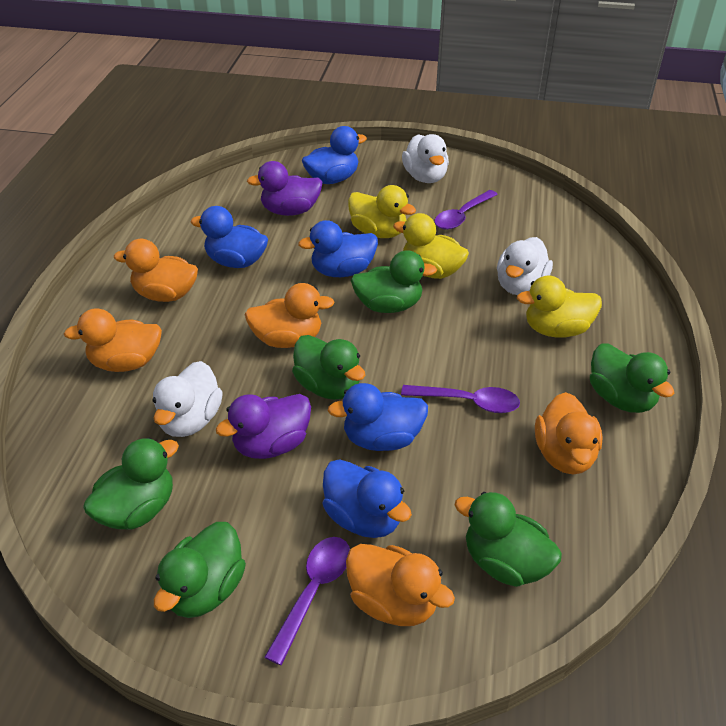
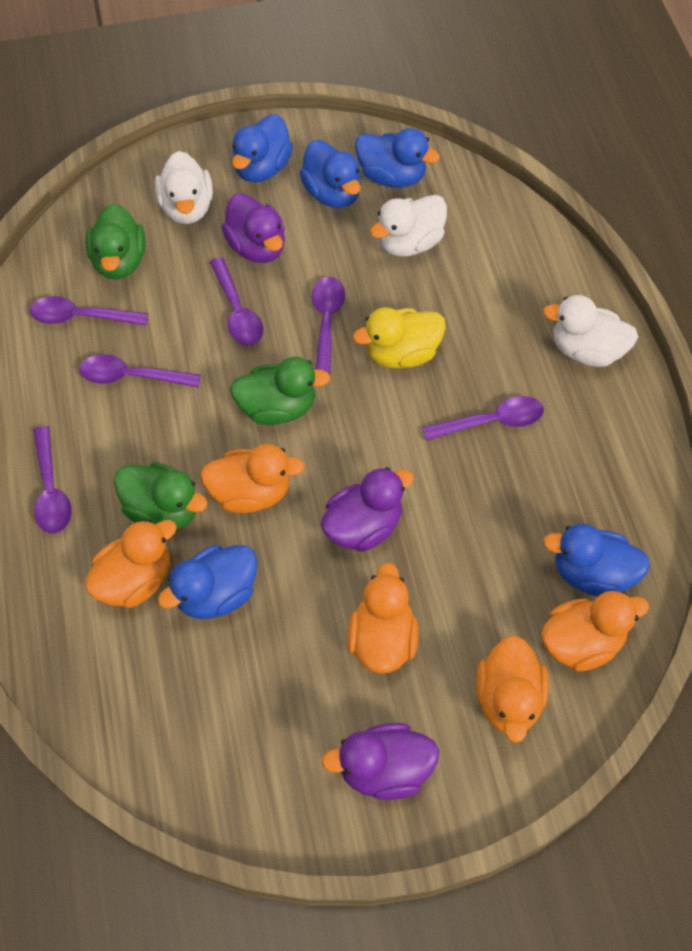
green duck: [83,438,179,529] [154,522,246,618] [292,335,365,400] [351,250,437,313] [455,492,562,587] [590,344,674,413] = 6 -> [85,203,146,280] [114,462,208,529] [230,357,331,425] = 3
purple duck: [216,394,311,459] [247,161,322,216] = 2 -> [221,193,285,263] [321,467,414,552] [322,723,439,800] = 3
purple spoon: [264,537,350,665] [401,385,520,413] [434,190,498,230] = 3 -> [30,296,148,326] [33,426,72,534] [80,354,201,388] [210,258,263,345] [312,277,345,375] [422,396,544,441] = 6
yellow duck: [348,185,416,238] [393,213,469,279] [517,275,602,338] = 3 -> [353,307,446,368] = 1

